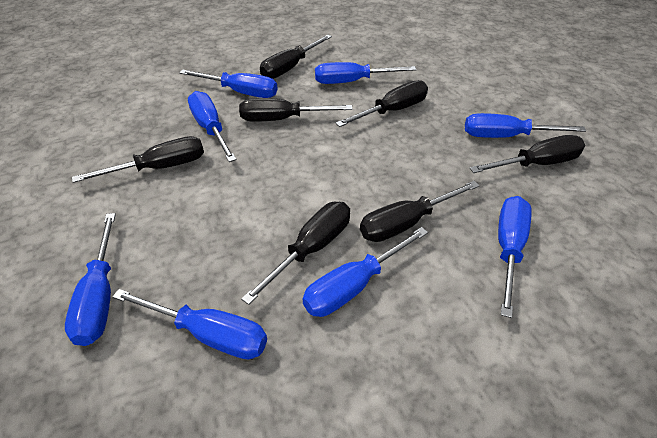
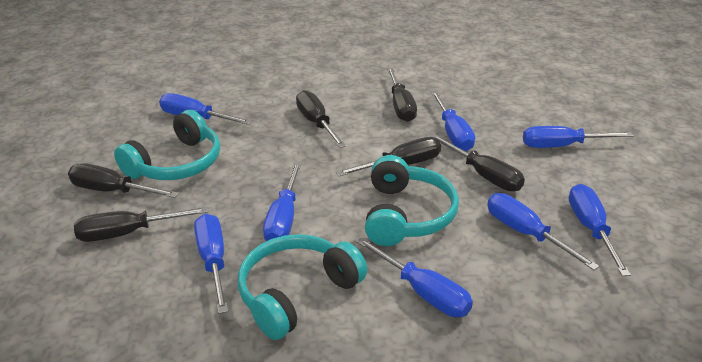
black screwdriver: [72,136,204,183] [239,98,353,122] [241,202,350,305] [260,34,332,79] [335,80,428,127] [360,181,480,242] [470,135,585,173] = 7 -> [68,163,179,198] [74,207,209,242] [296,90,346,148] [336,137,441,176] [387,68,417,122] [430,134,525,192] = 6
turquoise headphones: none = 0 -> [114,110,220,180] [238,234,367,340] [365,155,459,246] = 3

